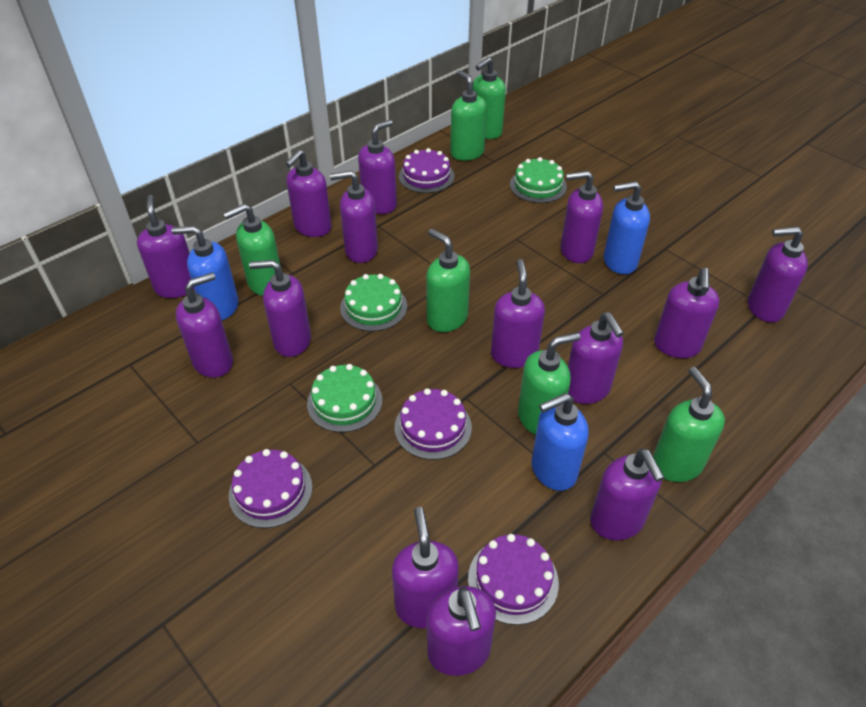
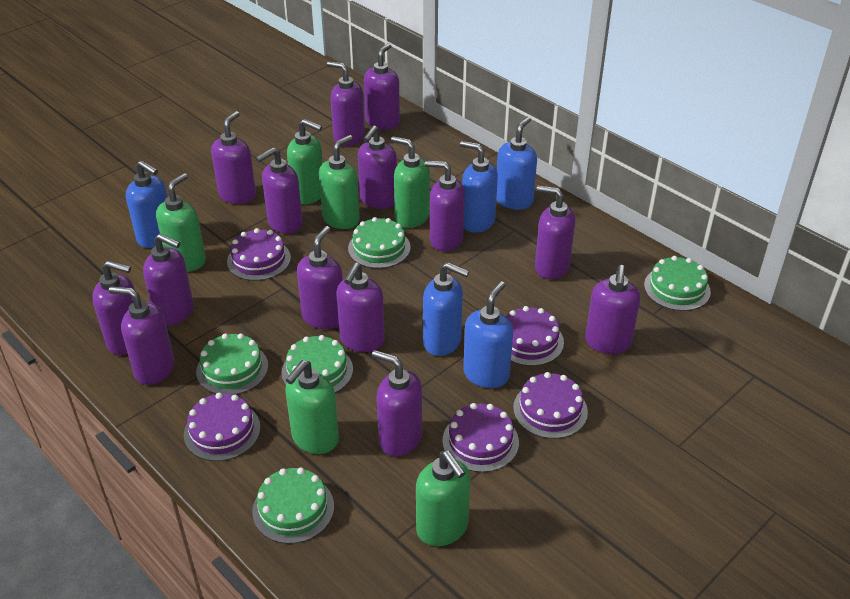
blue soap dispenser: [172,226,238,320] [532,393,589,491] [604,181,650,274] = 3 -> [126,160,167,248] [423,262,469,356] [460,141,498,233] [463,281,513,388] [496,117,537,210] = 5
green cake: [307,364,382,432] [340,274,407,331] [510,157,567,203] = 3 -> [196,333,268,395] [252,468,334,544] [282,335,353,393] [348,217,411,269] [644,256,711,311] = 5
purple cake: [229,449,312,528] [395,388,472,460] [399,148,454,193] [468,534,559,625] = 4 -> [184,393,260,461] [227,228,291,281] [442,403,519,472] [505,306,564,366] [513,372,588,439] = 5

